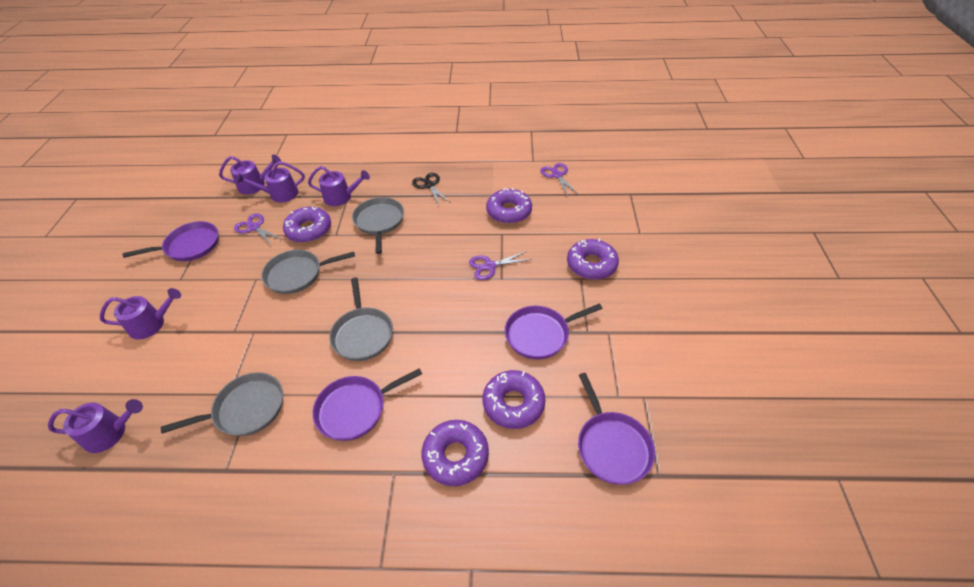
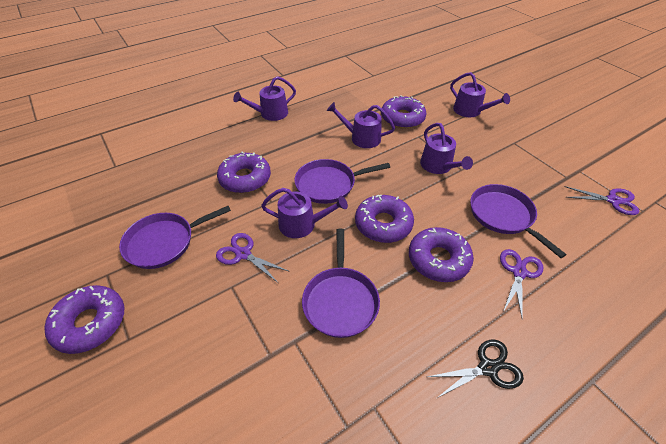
grey pan: [161,372,283,436] [261,250,355,294] [329,278,393,361] [352,197,404,254] = 4 -> none = 0

